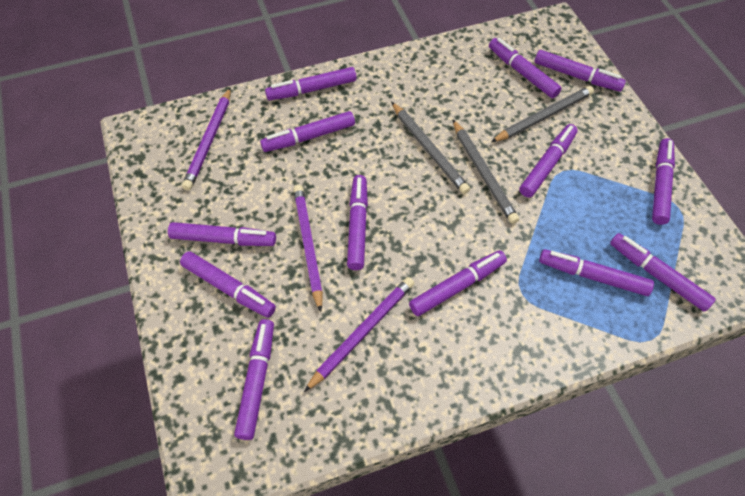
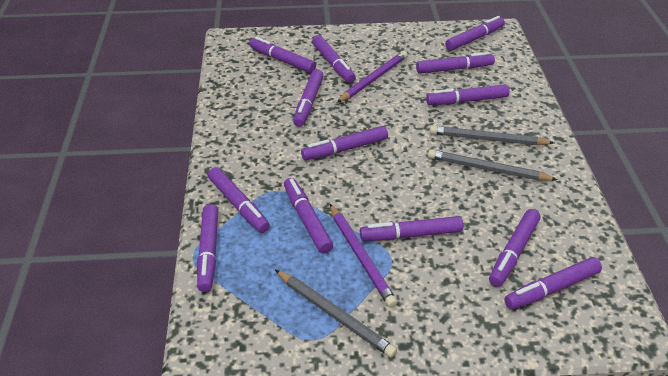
purple pencil: [182,87,231,190] [293,185,323,312] [304,277,414,392] = 3 -> [330,204,397,308] [337,51,408,103] = 2

